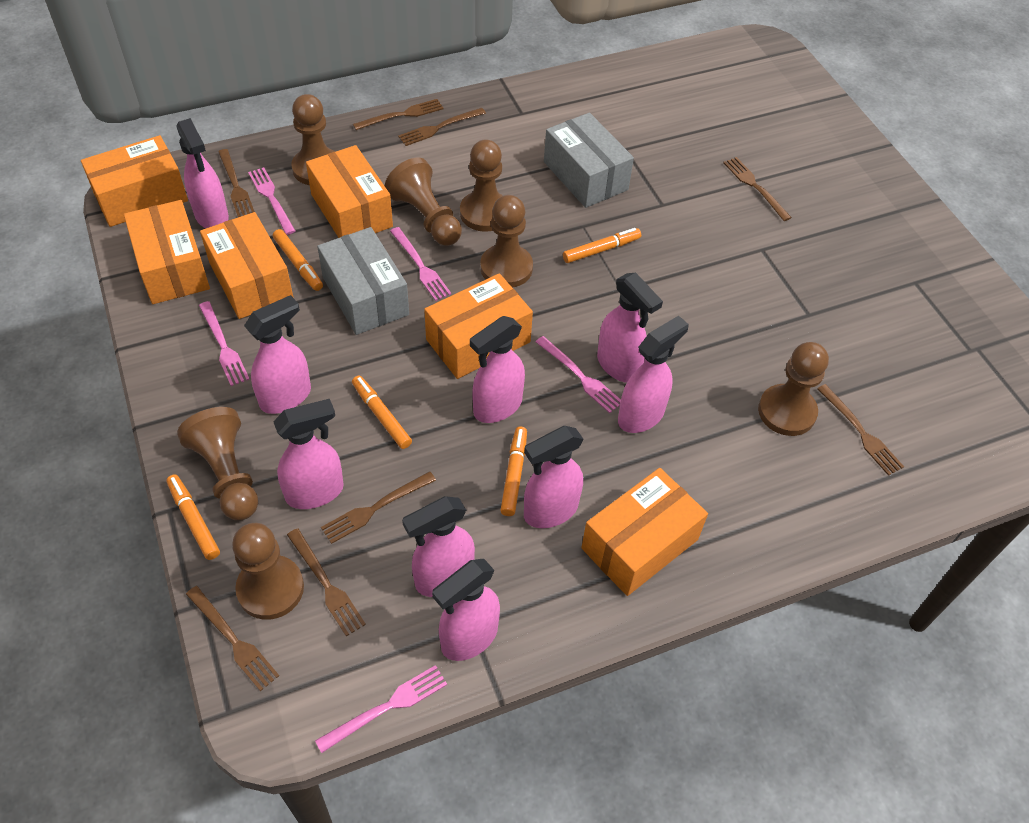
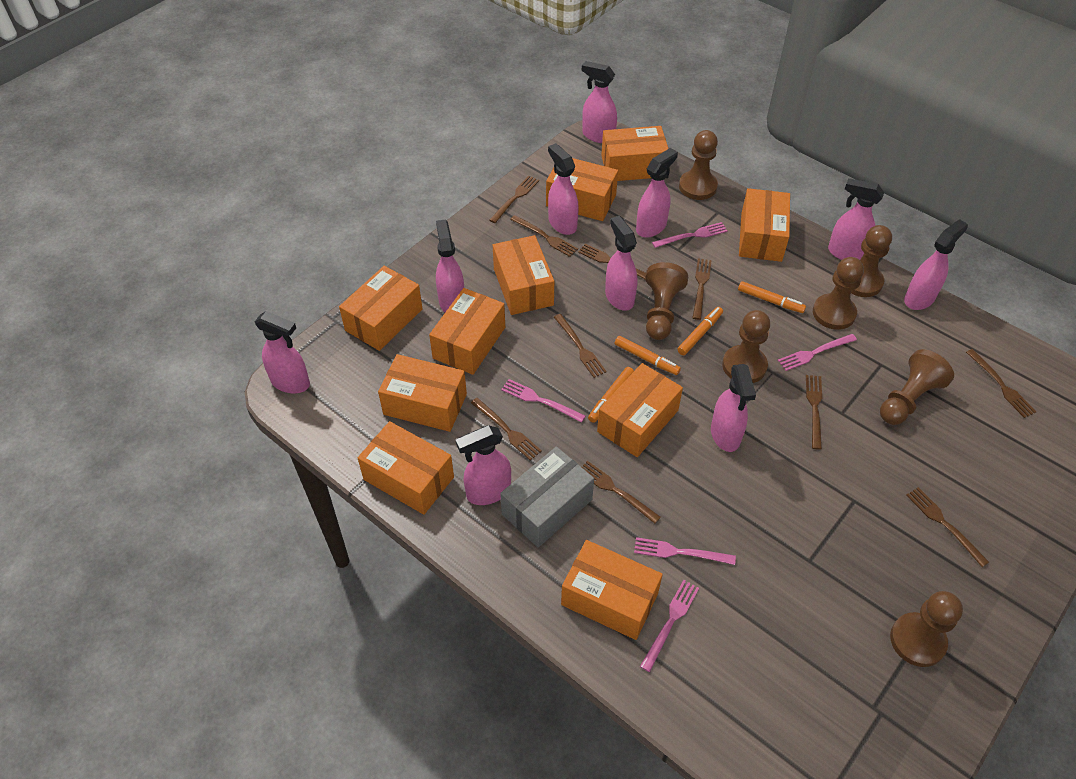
brown fork: [186,586,279,691] [218,149,255,217] [287,528,366,636] [321,471,436,544] [353,99,444,130] [398,108,486,146] [723,157,792,221] [817,384,904,476] = 8 -> [471,398,542,460] [489,176,539,223] [510,215,578,257] [554,314,607,378] [578,244,646,280] [582,461,661,524] [692,258,712,320] [806,375,822,450] [906,487,989,567] [966,349,1036,418] = 10
grey box: [317,227,409,335] [544,113,634,208] = 2 -> [500,446,594,548] = 1
orange box: [81,135,188,227] [124,200,210,304] [200,212,294,319] [306,145,393,238] [424,273,533,379] [581,468,708,596] = 6 -> [339,266,423,351] [358,421,454,515] [378,354,467,432] [429,288,505,375] [493,235,554,315] [546,158,618,221] [561,540,663,640] [597,363,683,457] [601,126,668,181] [739,188,790,262] = 10
orange marker: [166,474,220,560] [273,229,323,291] [352,376,412,449] [500,427,527,516] [563,228,641,263] = 5 -> [588,367,634,423] [615,336,681,375] [677,307,723,355] [738,281,806,313] = 4
pink spray bottle: [176,118,229,228] [244,295,311,414] [273,399,344,509] [402,496,475,597] [432,559,500,661] [470,316,525,423] [524,426,584,528] [597,273,663,383] [618,316,689,433] = 9 -> [255,311,310,393] [436,219,464,312] [456,425,511,505] [548,143,579,235] [582,61,617,143] [605,216,637,311] [636,148,678,238] [711,364,756,452] [828,178,884,260] [904,219,968,310] = 10

